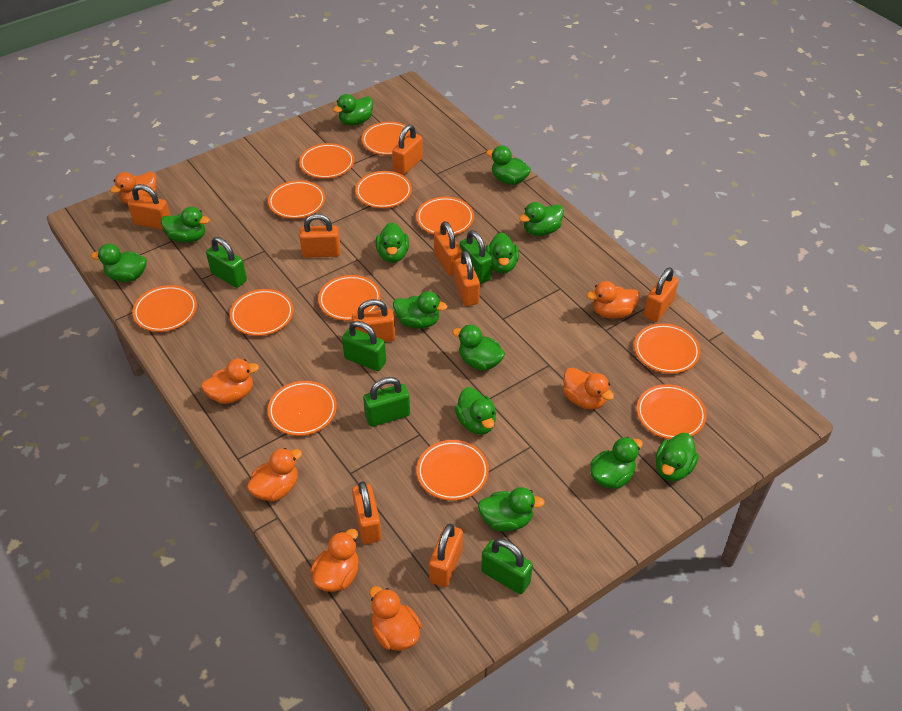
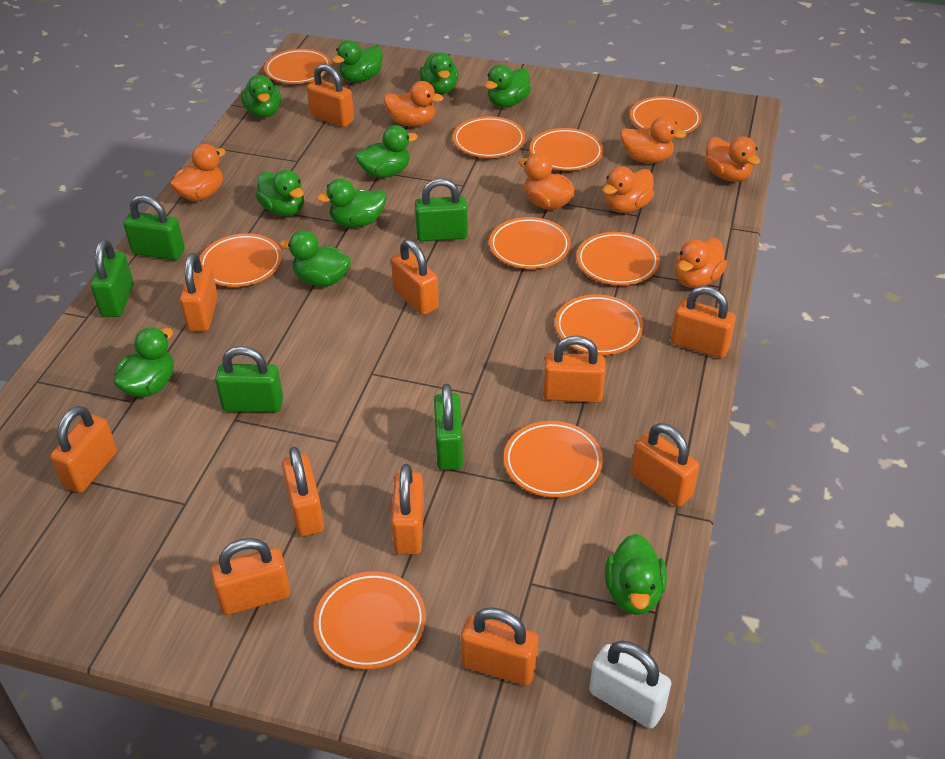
green duck: [91,244,147,282] [161,207,210,243] [333,94,373,126] [376,222,409,263] [393,291,448,329] [452,325,505,370] [455,387,496,435] [478,487,545,532] [485,232,519,273] [486,145,531,185] [519,202,564,236] [590,437,643,489] [655,433,699,481] = 13 -> [114,327,174,397] [241,75,281,118] [256,170,304,216] [280,230,351,287] [316,178,386,227] [332,40,383,82] [355,125,418,178] [419,53,458,94] [485,64,531,107] [605,534,667,615] = 10
orange padlock: [128,184,170,230] [299,214,340,258] [352,299,396,342] [352,481,382,544] [393,125,423,175] [429,524,463,587] [434,221,462,275] [454,251,480,306] [644,267,679,322] = 9 -> [50,406,117,493] [180,253,218,331] [211,538,290,615] [282,447,324,536] [307,64,354,127] [391,239,439,315] [391,464,424,554] [461,607,538,685] [543,335,606,403] [631,423,699,507] [671,286,736,358] = 11
orange plate: [133,285,197,332] [230,289,294,336] [268,180,325,219] [268,381,337,436] [299,143,354,179] [318,275,381,321] [355,171,412,208] [362,122,410,155] [416,197,474,235] [417,440,489,501] [634,324,700,373] [637,384,706,439] = 12 -> [200,233,282,287] [264,49,331,84] [314,571,426,669] [453,116,525,158] [489,217,571,269] [504,421,603,497] [530,128,603,171] [555,294,644,355] [577,232,660,285] [630,96,702,133] = 10
white padlock: none = 0 -> [589,641,672,729] = 1

